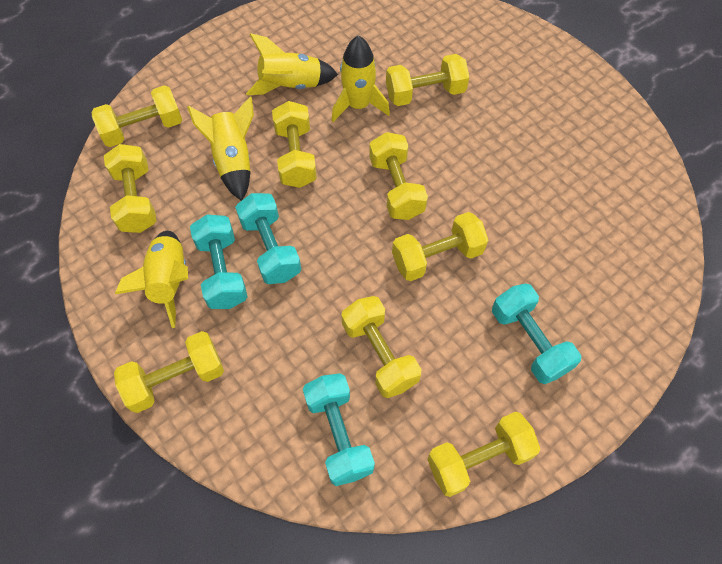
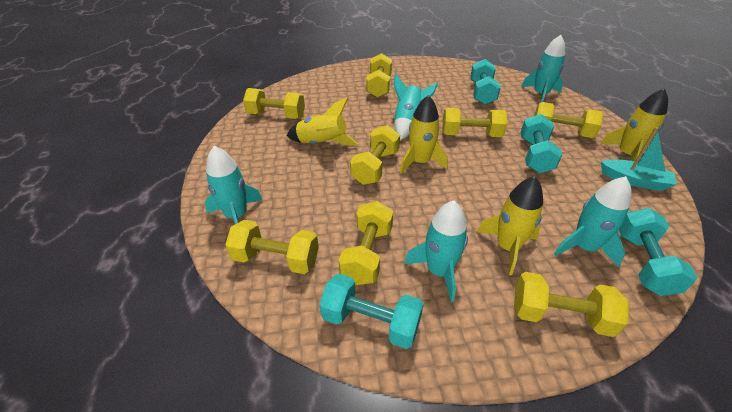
turquoise boat: none = 0 -> [601,127,677,191] = 1
turquoise rocket: none = 0 -> [205,146,262,224] [394,74,438,140] [404,201,468,302] [521,35,565,103] [554,176,632,267] = 5
yellow dumbbell: [92,85,182,147] [104,144,157,233] [114,331,224,413] [272,101,317,188] [341,296,422,398] [369,132,428,220] [386,54,469,106] [392,212,488,281] [427,412,540,497] = 9 -> [225,220,319,274] [243,88,305,119] [339,201,393,285] [350,125,400,185] [366,53,392,98] [442,108,507,137] [514,272,629,337] [534,102,603,138] = 8

